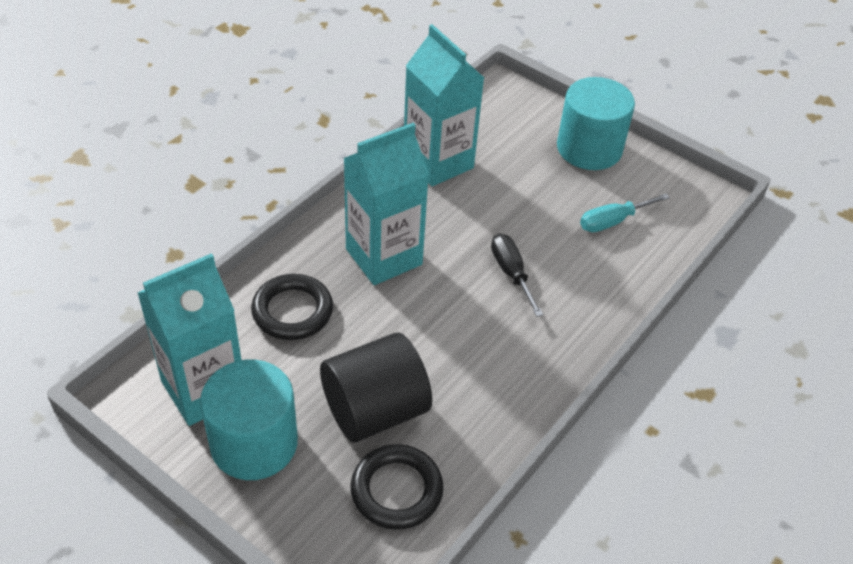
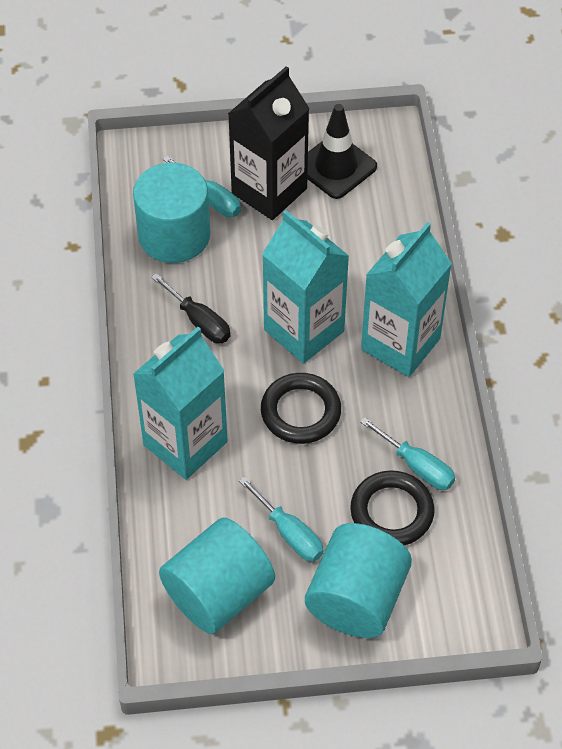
black carton: none = 0 -> [228,66,310,220] = 1
black cylinder: [320,333,432,442] = 1 -> none = 0
black traffic cone: none = 0 -> [307,104,377,199] = 1
turquoise cylinder: [200,360,298,480] [557,77,635,170] = 2 -> [133,163,210,263] [159,518,275,634] [305,523,412,638] = 3
turquoise screwdriver: [580,193,670,232] = 1 -> [163,156,241,217] [239,476,323,562] [360,417,455,490] = 3

